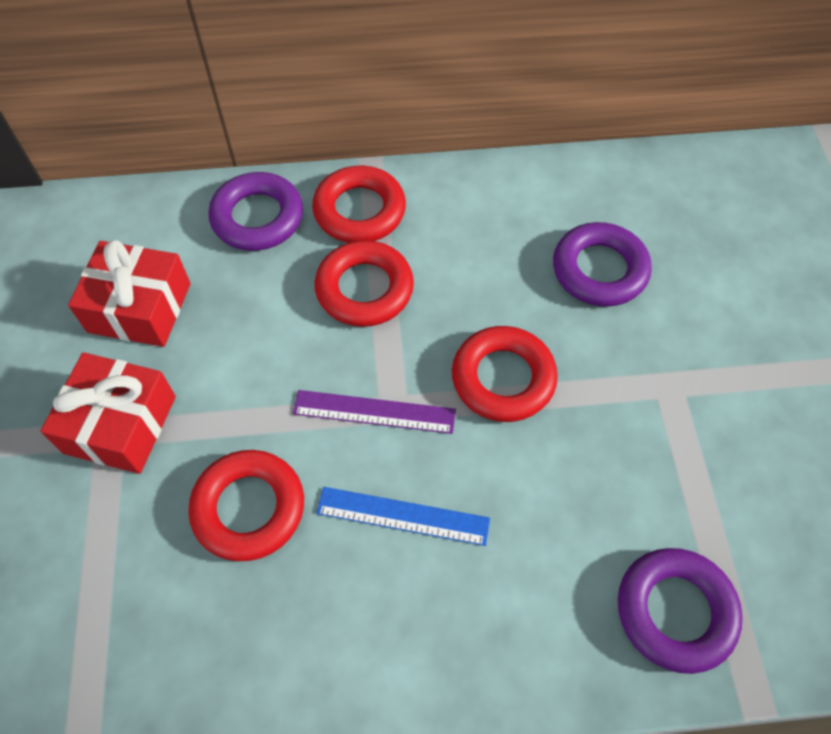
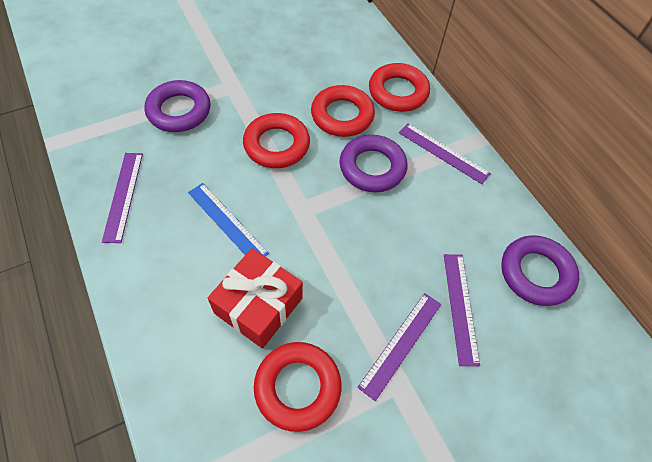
purple ruler: [293,390,456,434] = 1 -> [102,153,143,243] [357,293,441,401] [399,123,491,184] [444,254,480,366] = 4
red gift: [41,352,176,474] [68,240,190,347] = 2 -> [208,248,303,349] = 1

